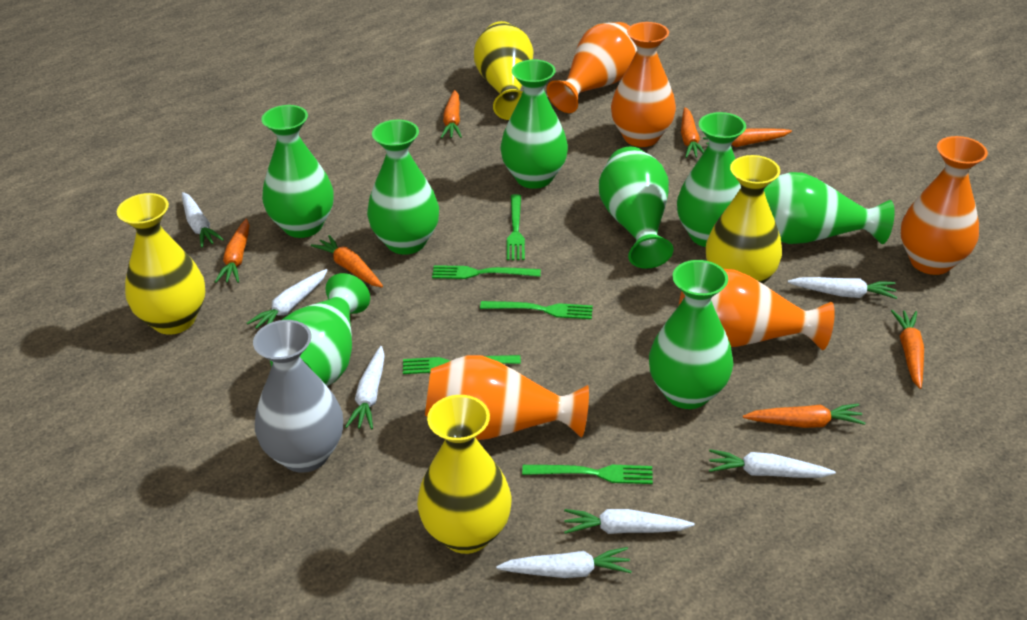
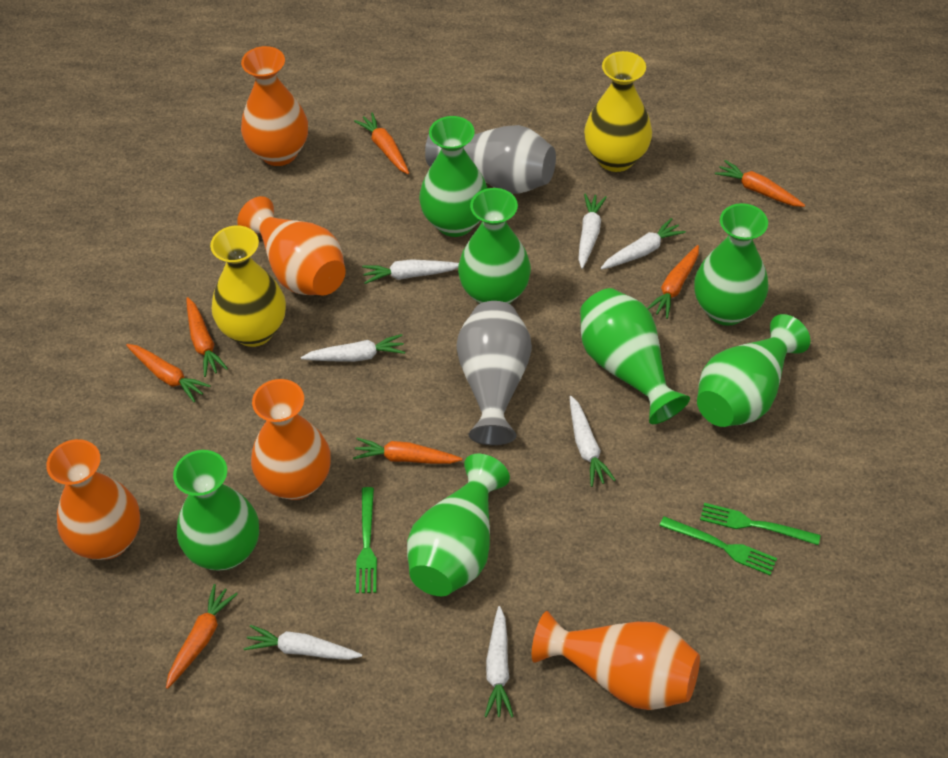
green fork: [403,355,521,374] [432,265,541,279] [480,301,593,319] [507,194,525,260] [522,465,653,484] = 5 -> [356,487,377,593] [659,516,777,575] [700,503,821,545] = 3
green vase: [261,105,334,238] [270,273,370,386] [367,120,439,255] [500,60,568,189] [599,146,674,269] [649,260,733,409] [677,112,746,247] [764,172,895,244] = 8 -> [173,450,259,571] [407,454,510,596] [419,116,488,237] [458,188,531,304] [580,288,690,424] [694,203,768,326] [697,314,810,427] = 7
grey vase: [253,320,343,473] = 1 -> [425,125,556,194] [456,301,532,445] = 2
yellow vase: [117,193,205,335] [417,395,512,554] [474,21,533,120] [706,155,782,284] = 4 -> [210,226,286,347] [584,51,652,172] = 2

